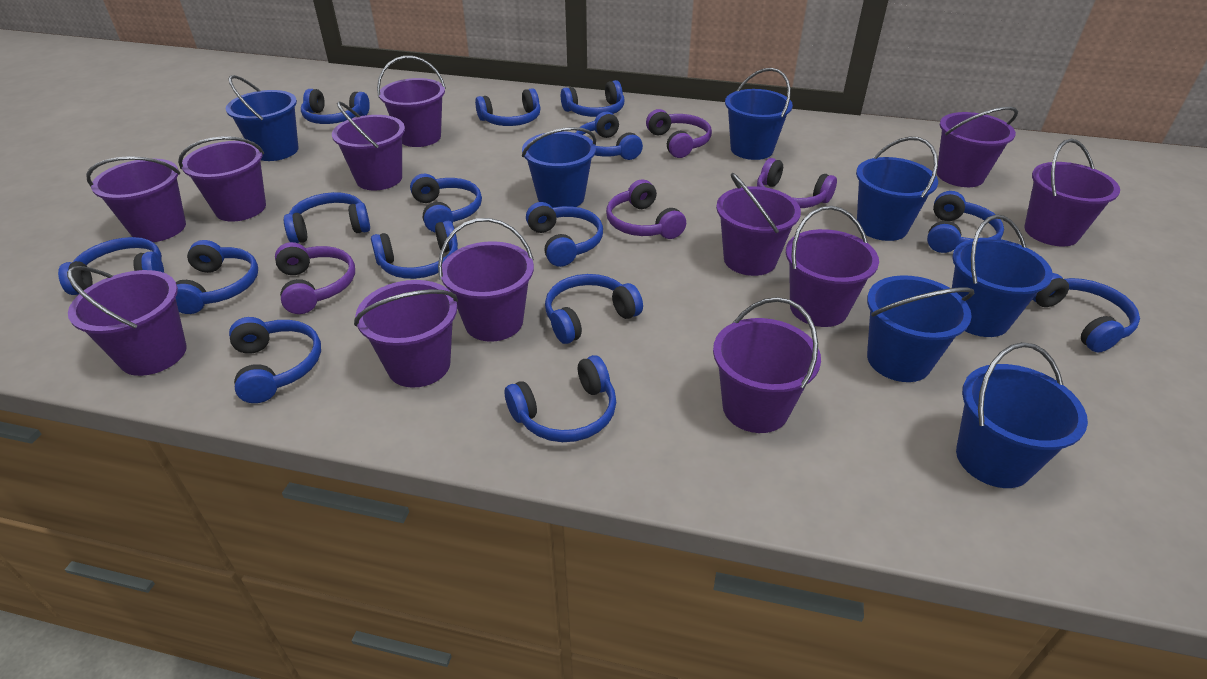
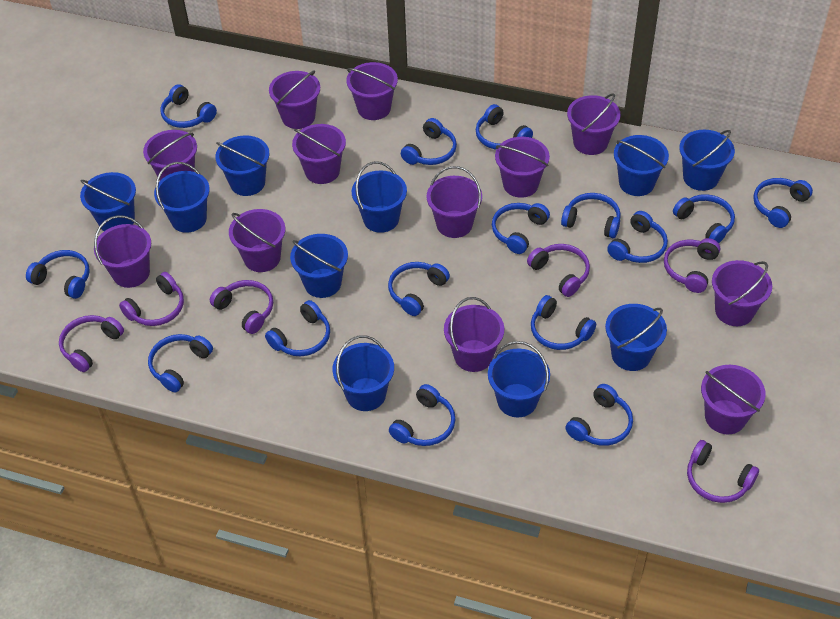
blue bucket: [226,75,299,161] [522,127,596,208] [725,68,793,160] [856,137,938,241] [867,275,975,382] [952,215,1053,337] [956,342,1088,488] = 7 -> [80,172,136,231] [154,162,210,233] [215,135,269,196] [290,234,348,298] [332,335,394,411] [352,161,407,233] [488,341,550,417] [605,304,667,371] [614,135,669,196] [679,130,735,191] = 10
purple headphones: [275,242,355,314] [606,179,686,239] [646,109,712,158] [757,158,837,208] = 4 -> [59,315,124,372] [119,272,184,326] [210,280,273,334] [527,244,590,297] [664,238,720,293] [687,440,759,503] = 6

